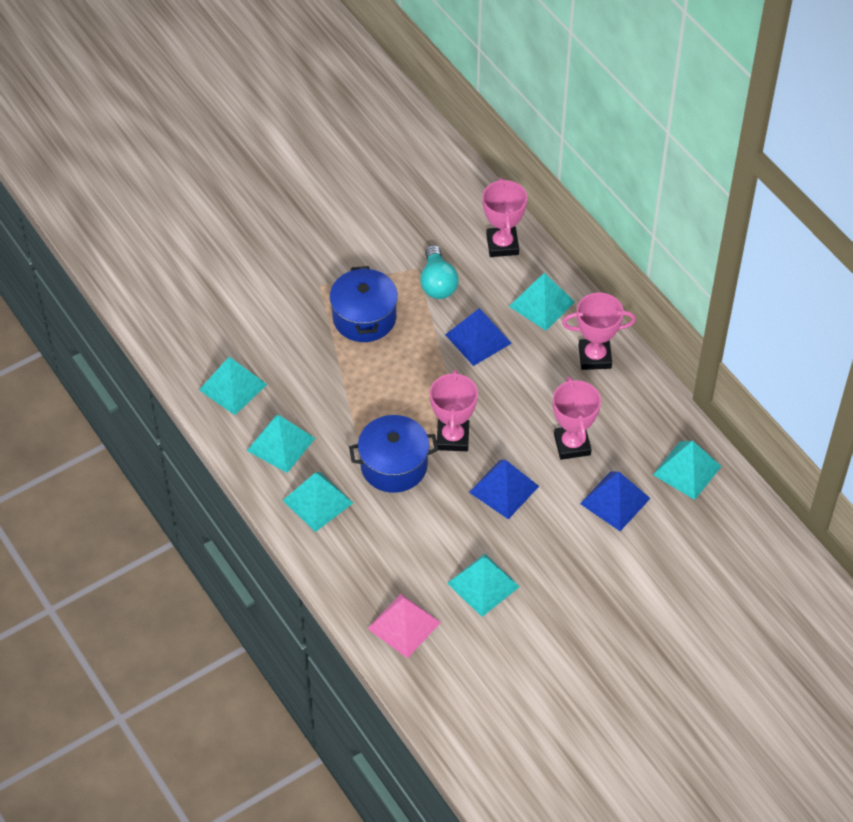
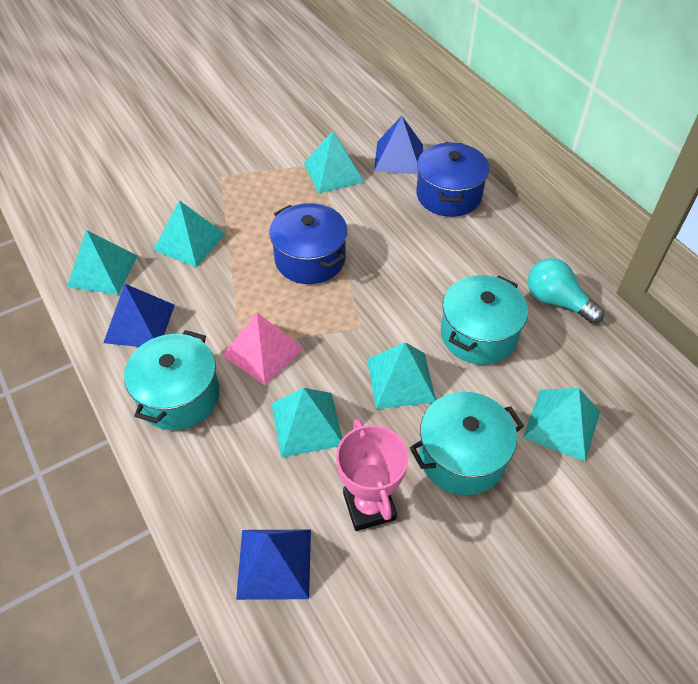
pink trophy: [430,370,478,451] [482,178,527,257] [553,377,601,460] [562,292,636,370] = 4 -> [336,419,408,531] = 1
turquoise pot: none = 0 -> [124,330,220,430] [410,392,524,495] [441,275,528,365] = 3

